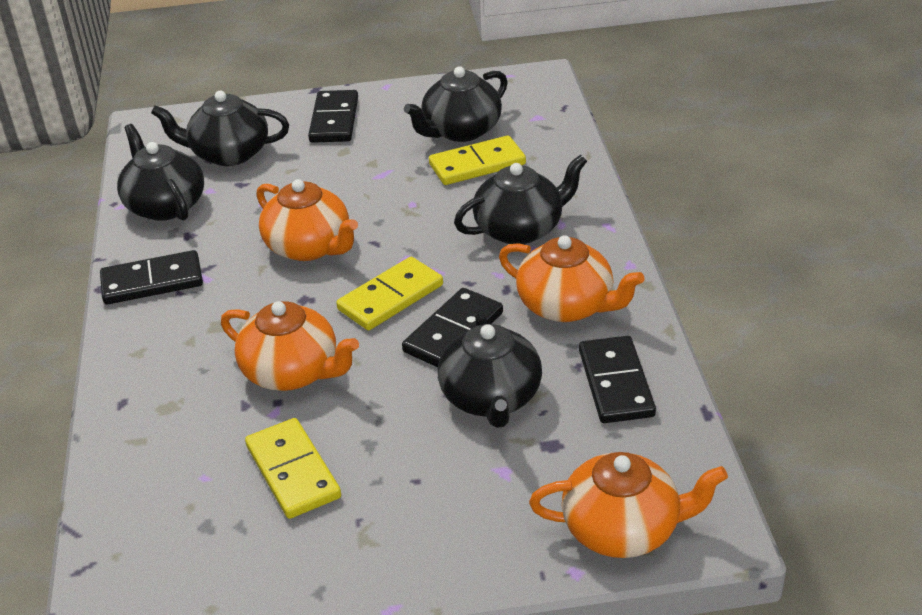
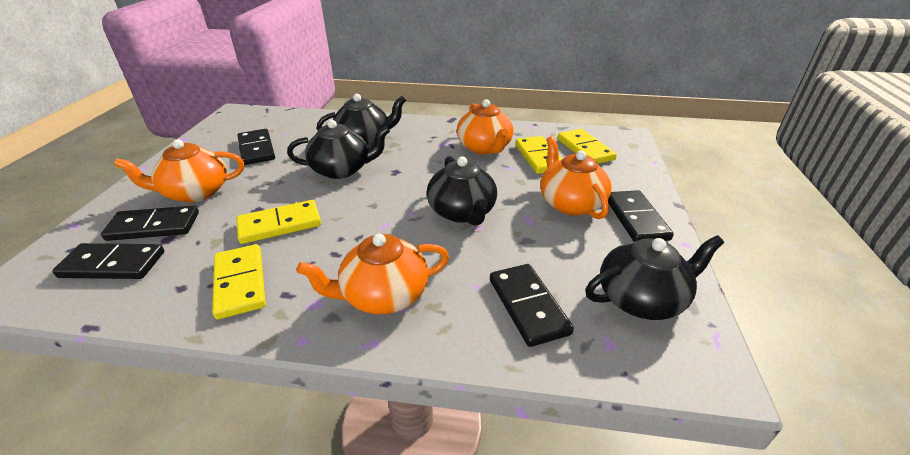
black domino: [100,250,203,304] [308,90,358,143] [402,288,503,367] [579,336,656,423] = 4 -> [52,243,164,279] [101,206,199,241] [238,129,275,165] [490,264,574,347] [608,190,674,241] = 5
black teapot: [117,124,204,221] [151,91,289,166] [404,66,508,142] [438,309,542,428] [454,154,587,244] = 5 -> [287,120,390,179] [317,94,406,147] [427,156,497,226] [585,235,724,320] = 4
yellow domino: [245,418,341,519] [336,257,443,330] [429,135,526,185] = 3 -> [212,244,266,320] [236,200,321,244] [515,136,562,174] [557,129,617,164] = 4

